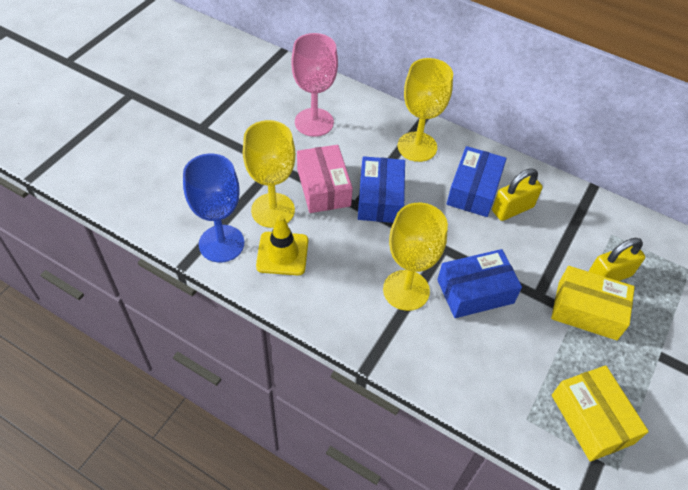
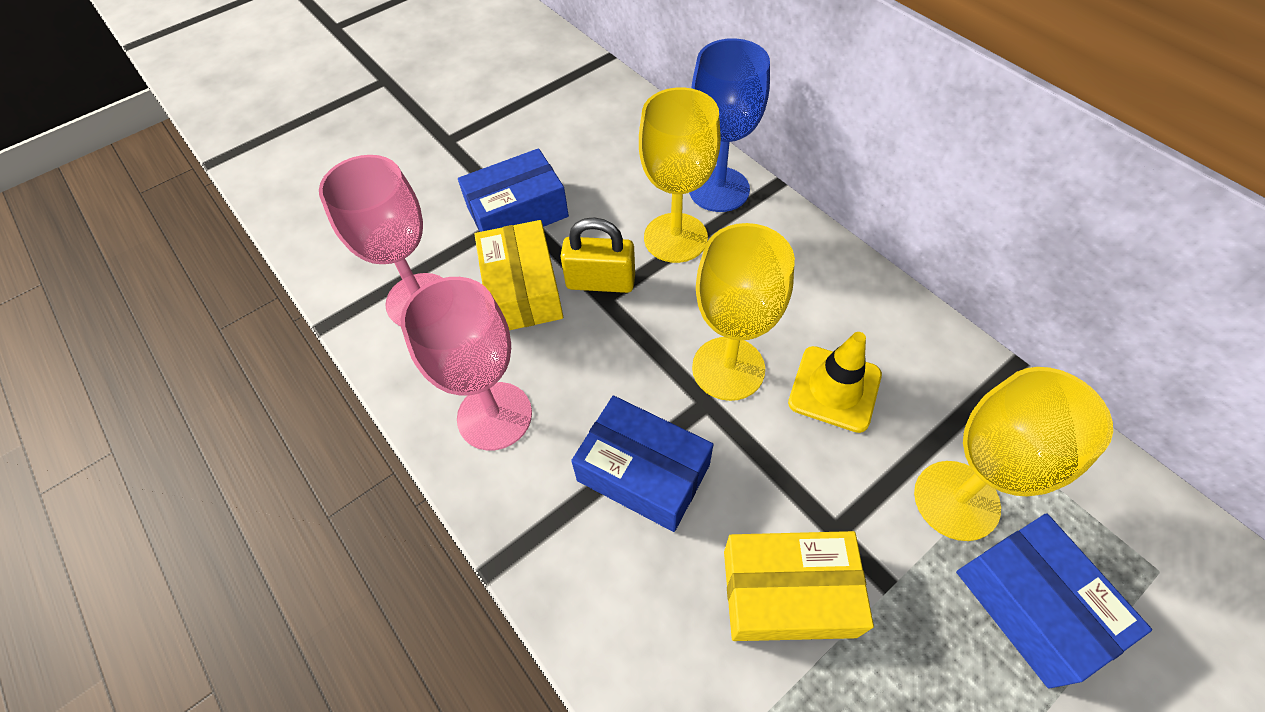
pink box: [297,145,353,213] = 1 -> none = 0
pink goblet: [291,33,338,137] = 1 -> [319,155,442,326] [401,277,532,450] = 2
yellow padlock: [492,168,543,221] [588,238,645,281] = 2 -> [560,217,635,293] = 1

